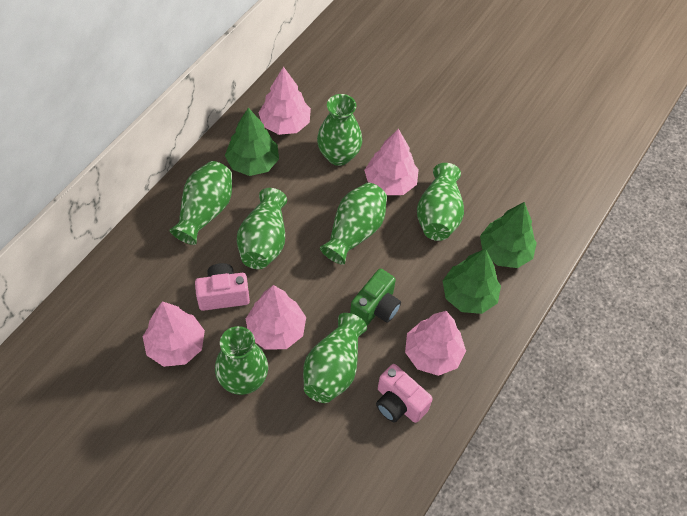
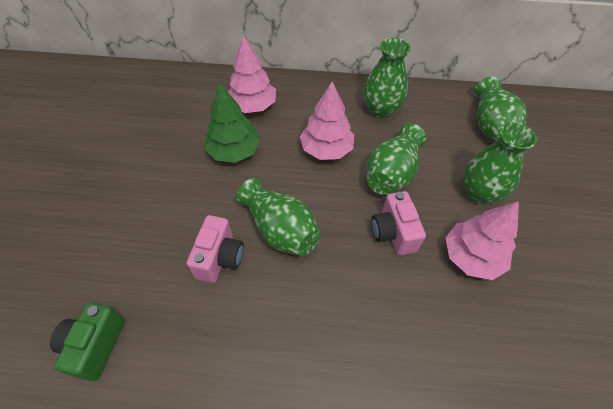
green tree: [225,108,279,176] [443,248,501,314] [480,202,537,268] = 3 -> [205,83,261,163] = 1
green vase: [170,161,232,245] [215,326,268,395] [237,188,287,269] [303,313,367,403] [317,94,362,166] [320,183,387,265] [417,163,464,241] = 7 -> [236,178,321,256] [364,38,411,119] [367,123,426,195] [464,122,537,204] [474,76,527,141] = 5
pink tree: [142,301,205,367] [246,285,306,350] [258,67,311,135] [364,129,419,195] [405,311,466,376] = 5 -> [228,35,276,113] [300,81,354,160] [446,201,519,280] = 3

